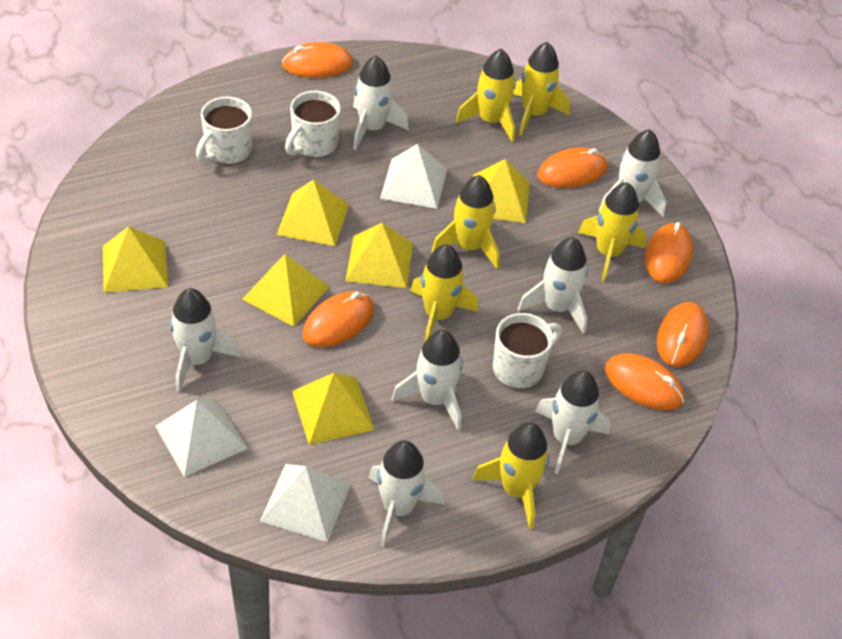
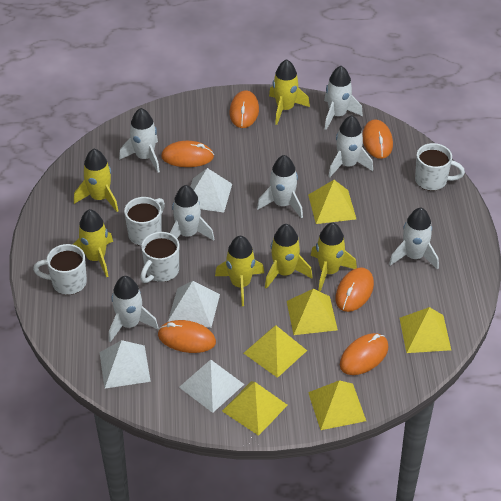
white mug: [196,97,252,165] [285,91,341,158] [493,313,562,389] = 3 -> [33,244,87,295] [124,197,165,246] [140,232,179,283] [415,143,465,191] = 4
white pyramid: [155,399,248,477] [260,464,351,542] [380,144,447,209] = 3 -> [99,340,151,389] [168,281,220,328] [179,360,244,413] [190,168,232,213] = 4

